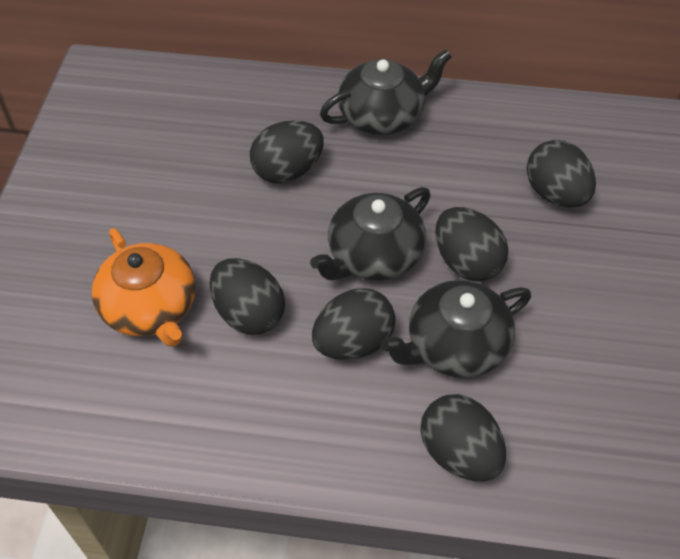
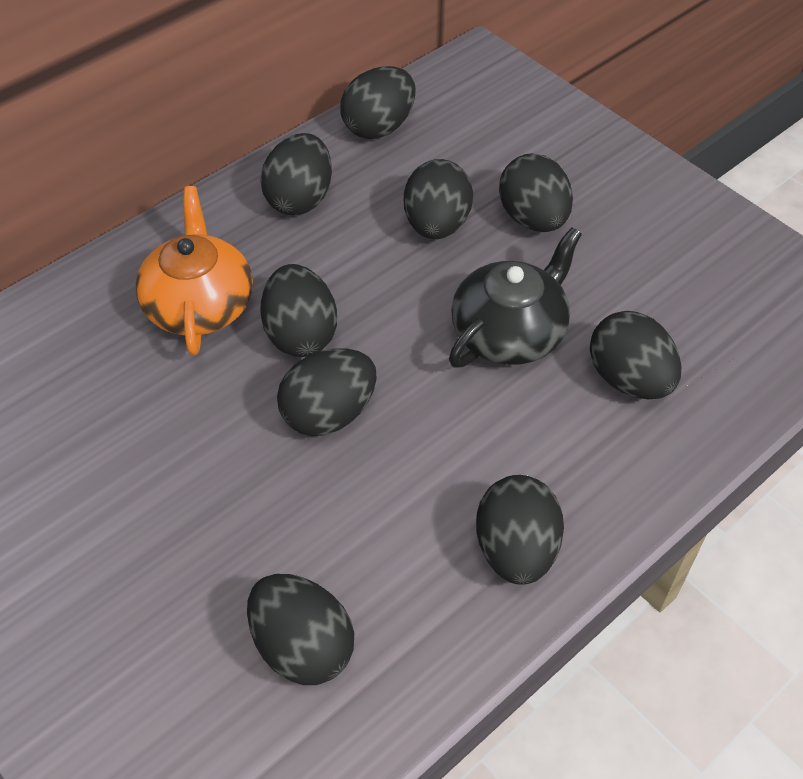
black egg: [210,258,285,335] [250,120,324,183] [312,288,395,360] [421,394,506,481] [435,207,508,281] [526,140,596,208] = 6 -> [247,574,354,685] [260,133,332,215] [261,264,337,357] [277,348,377,436] [340,66,415,139] [404,159,473,239] [476,475,564,585] [499,153,573,232] [590,311,681,399] = 9
black teapot: [310,187,431,280] [320,50,452,135] [380,280,531,378] = 3 -> [449,227,582,368] = 1

